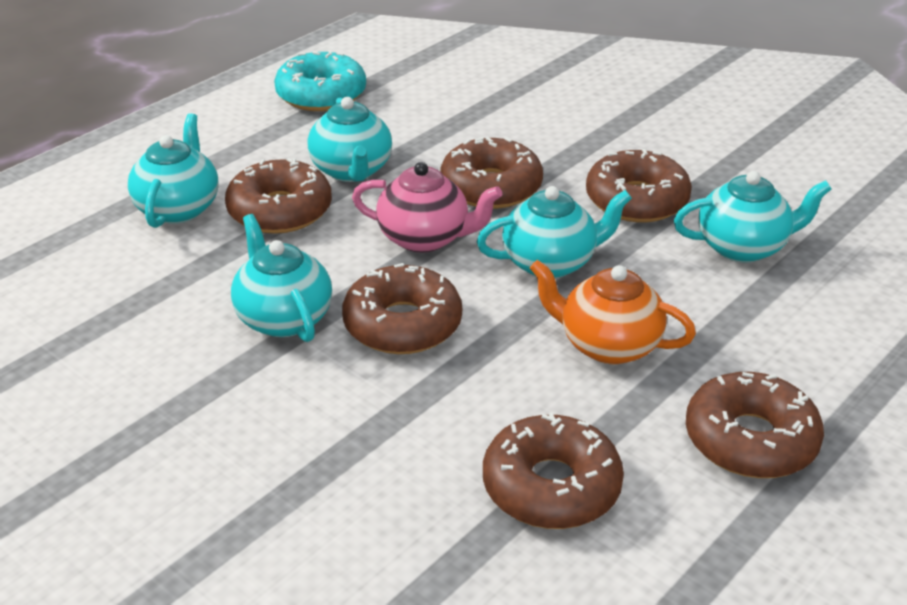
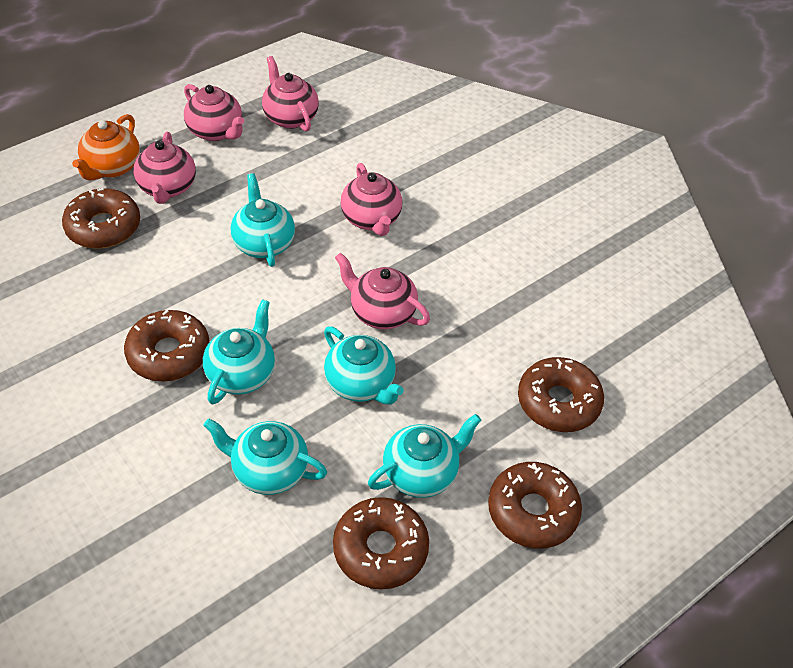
brown donut: [225,158,332,234] [342,263,462,354] [440,137,543,209] [483,413,624,529] [586,149,692,222] [686,372,824,478] = 6 -> [62,188,140,249] [124,310,210,381] [333,497,429,590] [488,462,582,549] [518,357,604,432] = 5
pink teapot: [352,162,502,253] = 1 -> [133,132,196,204] [184,84,244,141] [262,56,319,132] [335,253,430,329] [340,163,402,236] = 5
turquoise donut: [274,50,366,111] = 1 -> none = 0

